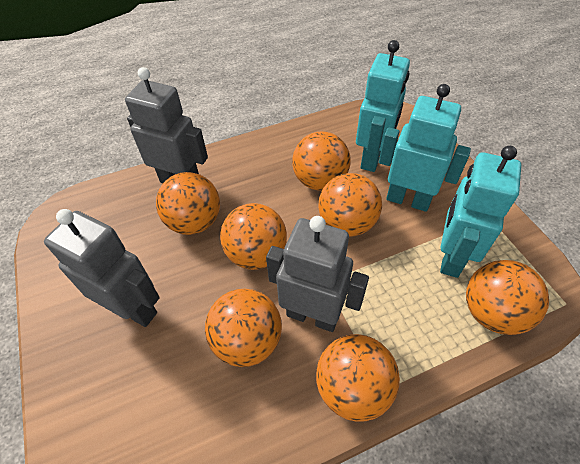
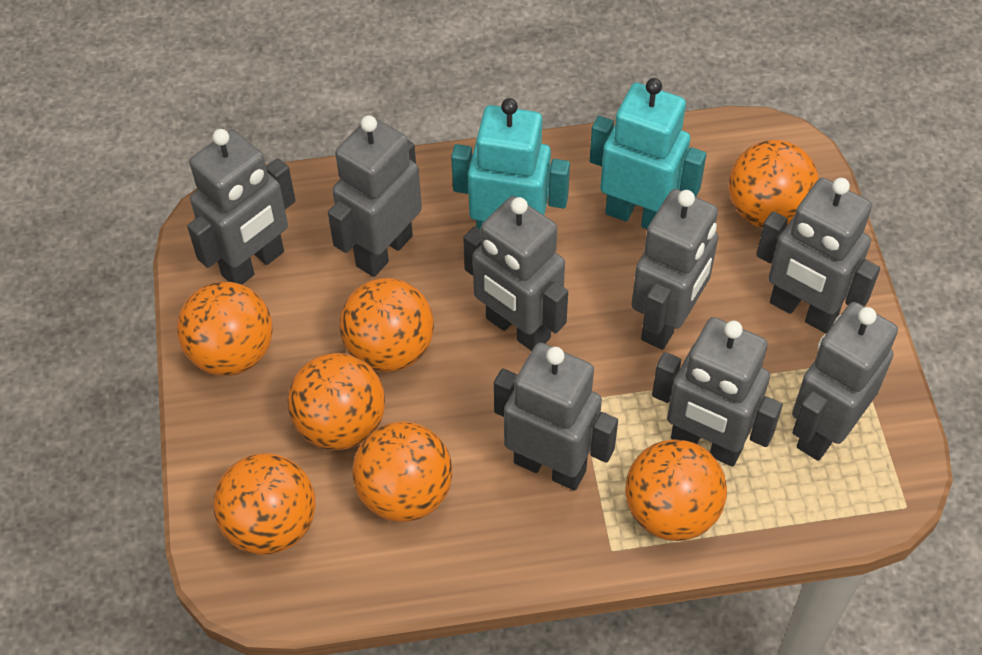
grey robot: [44,209,160,327] [125,67,208,183] [266,216,369,332] = 3 -> [187,129,296,284] [328,115,422,277] [463,196,568,351] [494,343,618,491] [632,189,718,350] [652,317,783,467] [756,178,880,333] [792,302,898,461] = 8
turquoise robot: [356,40,410,172] [379,84,471,212] [440,146,521,278] = 3 -> [451,98,570,230] [590,78,706,229] = 2

